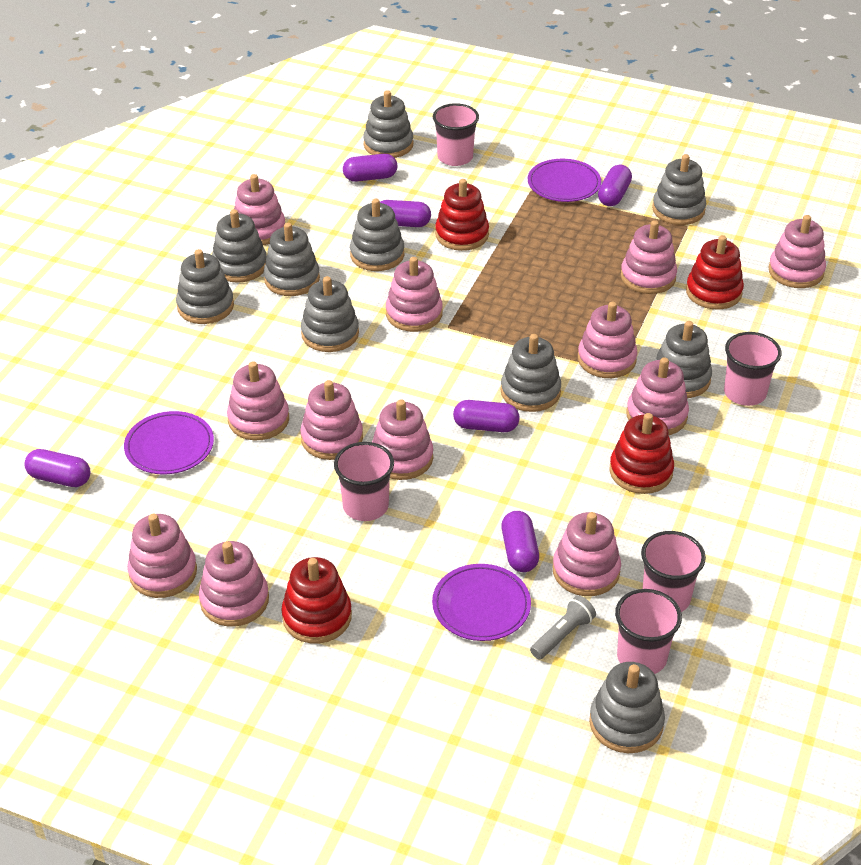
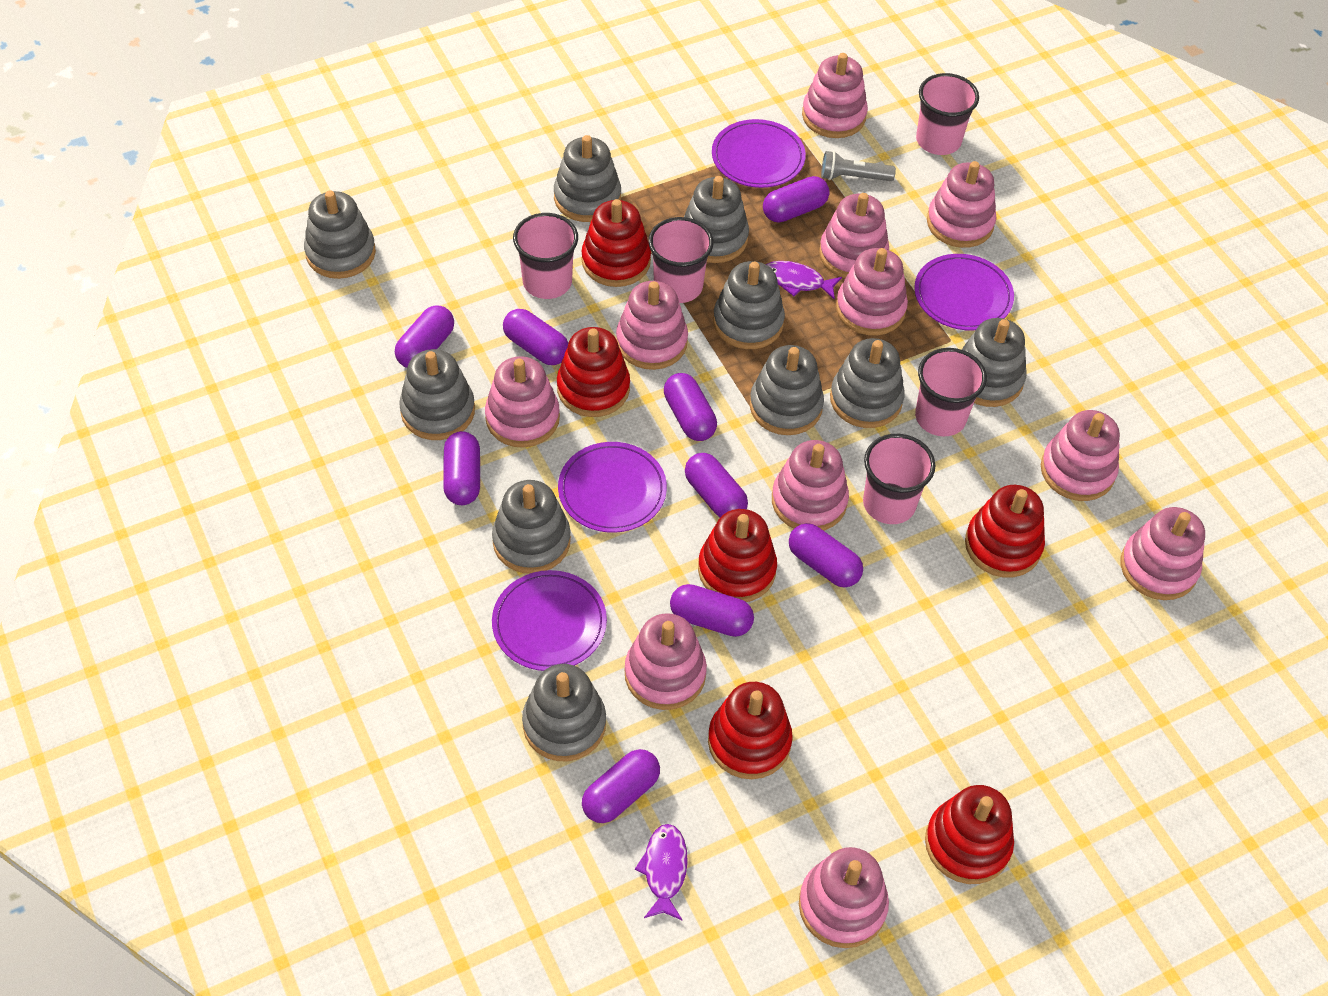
pink stacking toy: [127,514,197,598] [199,541,269,627] [227,361,289,440] [234,174,285,245] [300,380,363,460] [372,399,433,480] [386,257,443,332] [552,512,621,596] [578,302,637,378] [621,220,677,294] [626,357,689,435] [768,215,826,288] = 12 -> [485,356,560,448] [616,281,688,370] [625,613,707,710] [772,440,849,531] [799,847,889,948] [802,53,868,138] [819,193,889,278] [836,248,908,336] [927,161,996,248] [1041,410,1120,501] [1120,507,1205,600] = 11
purple capsule: [25,449,90,487] [343,154,397,182] [380,200,431,227] [453,400,520,432] [501,511,539,572] [598,165,632,206] = 6 -> [395,305,454,368] [443,431,480,505] [503,309,568,365] [582,749,660,823] [664,373,717,441] [670,584,754,637] [685,453,748,517] [763,176,830,222] [789,523,863,587] = 9
purple fish: none = 0 -> [635,824,688,920] [766,261,842,300] = 2
purple plate: [124,411,214,474] [432,564,531,641] [528,159,601,202] = 3 -> [492,570,607,671] [558,442,667,533] [712,119,806,188] [914,254,1014,330] = 4
red stacking toy: [281,557,352,644] [435,179,489,251] [609,413,674,494] [686,235,744,310] = 4 -> [557,327,630,417] [581,199,651,287] [698,509,777,602] [708,682,793,779] [925,785,1014,884] [965,485,1045,577] = 6

